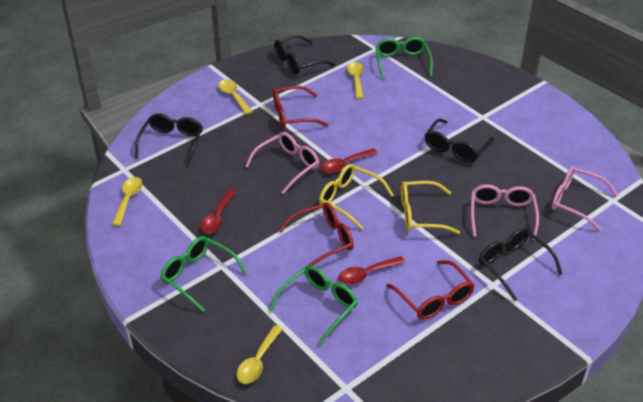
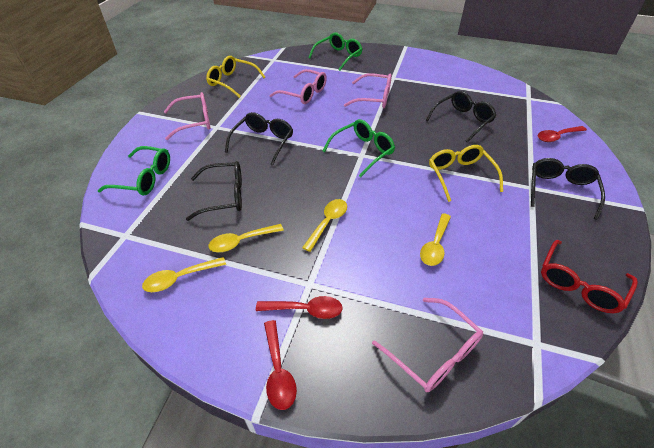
pink glasses: [245,132,319,194] [471,184,539,240] [551,166,618,231] = 3 -> [164,92,211,140] [270,69,327,104] [344,73,392,108] [372,298,483,392] = 4
red glasses: [273,86,328,129] [279,202,354,267] [386,260,474,320] = 3 -> [541,240,638,313] = 1

